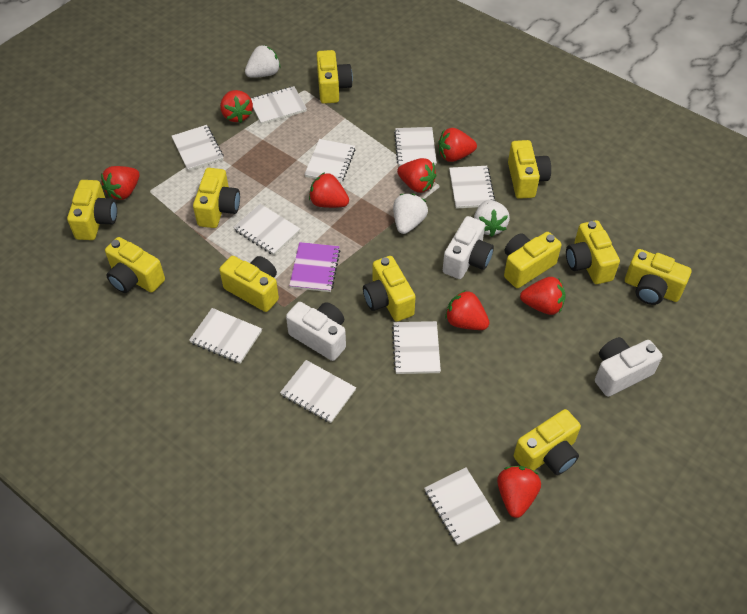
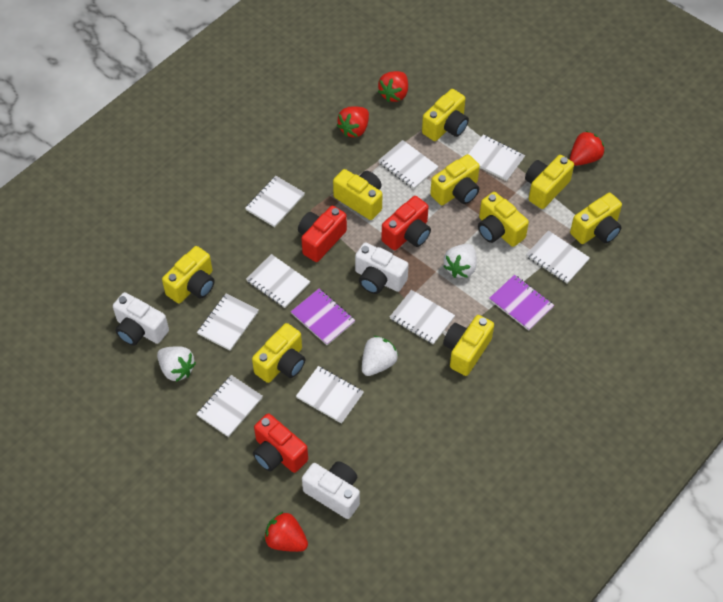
purple notebook: [289,242,340,292] = 1 -> [291,289,355,345] [489,275,554,331] = 2
red camera: none = 0 -> [253,413,308,473] [298,206,347,262] [381,196,431,250] = 3
red strawberry: [101,166,140,200] [220,90,253,123] [309,172,349,208] [397,158,436,193] [439,128,477,162] [445,290,489,330] [497,466,541,518] [520,277,566,315] = 8 -> [264,512,308,552] [337,107,369,137] [378,71,408,102] [570,131,604,166] = 4
white notebook: [172,125,224,171] [189,308,262,364] [233,204,300,255] [251,86,307,125] [280,360,356,423] [304,139,355,184] [392,321,441,374] [394,127,437,167] [424,468,500,545] [449,166,495,209] = 10 -> [197,294,259,351] [197,375,263,437] [245,176,305,227] [246,254,310,308] [296,366,364,424] [378,140,439,189] [390,290,455,344] [468,135,525,181] [526,231,590,284] = 9
yellow camera: [67,180,117,240] [105,237,165,293] [193,168,240,228] [219,256,279,312] [316,50,353,104] [363,256,416,322] [504,232,562,288] [508,140,551,199] [514,409,581,475] [566,220,620,284] [625,249,692,305] = 11 -> [162,246,215,303] [252,323,305,383] [333,169,382,220] [422,89,469,141] [430,154,480,205] [443,315,494,376] [478,192,529,247] [525,155,574,209] [570,193,622,244] = 9

